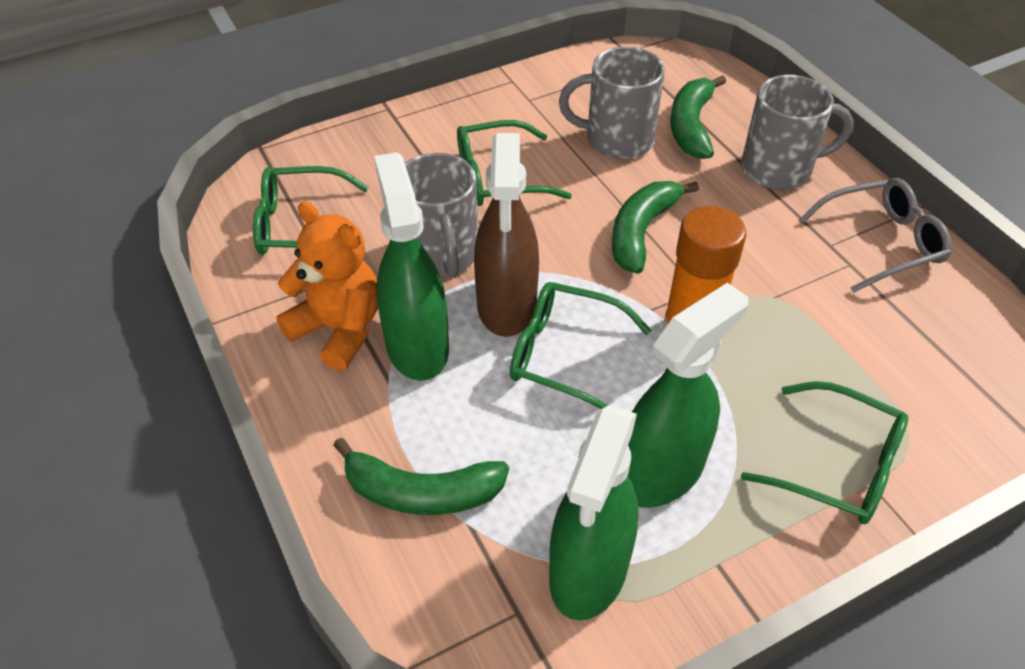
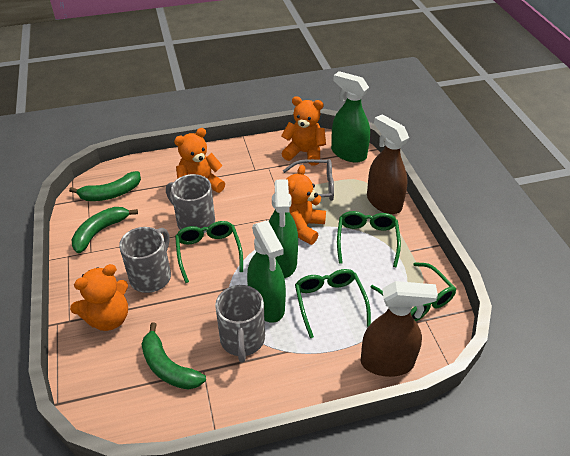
brown spray bottle: [474,133,539,337] = 1 -> [360,281,438,377] [367,114,409,214] = 2
orange glue stick: [662,206,746,331] = 1 -> none = 0
orange teddy bear: [276,201,378,371] = 1 -> [70,264,128,331] [174,128,225,193] [281,96,326,165] [287,165,326,245] = 4

